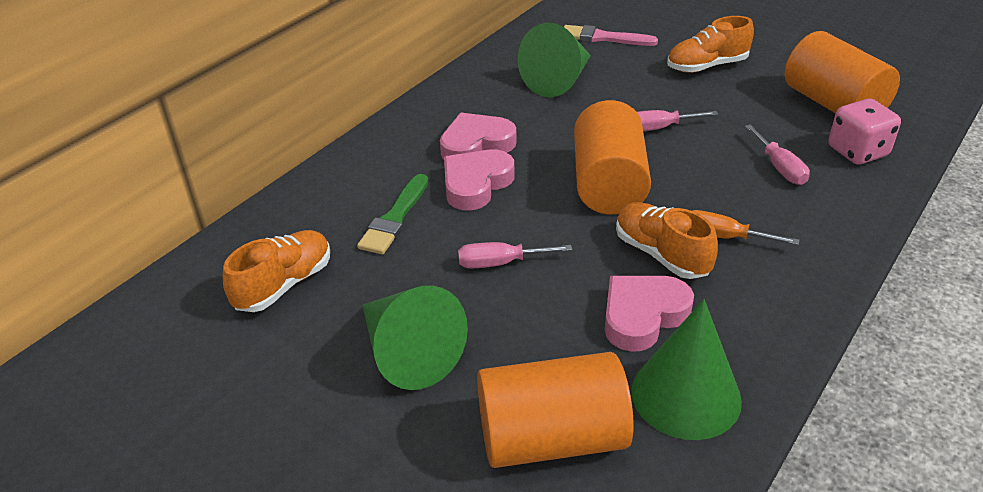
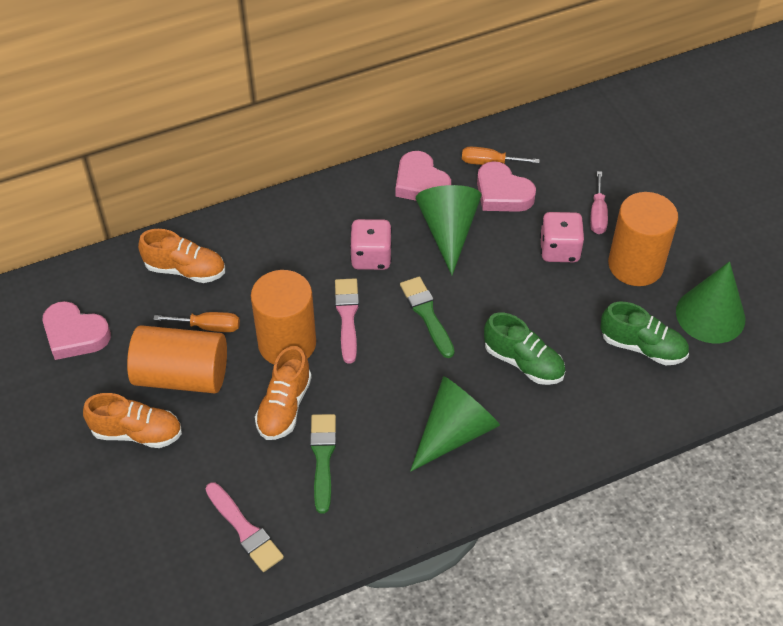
green brush: [357,174,428,254] = 1 -> [310,414,336,513] [400,276,455,358] = 2
green shoe: none = 0 -> [484,312,566,385] [600,302,689,365] = 2
orange screwdriver: [693,210,800,245] = 1 -> [153,312,240,332] [462,147,540,165] = 2
pink brush: [564,25,658,46] = 1 -> [206,482,284,572] [335,278,359,364] = 2
pink dice: [828,99,901,165] = 1 -> [350,219,392,270] [540,212,584,262] = 2
pink screwdriver: [458,242,572,269] [637,110,718,131] [745,124,810,185] = 3 -> [590,171,608,234] = 1

